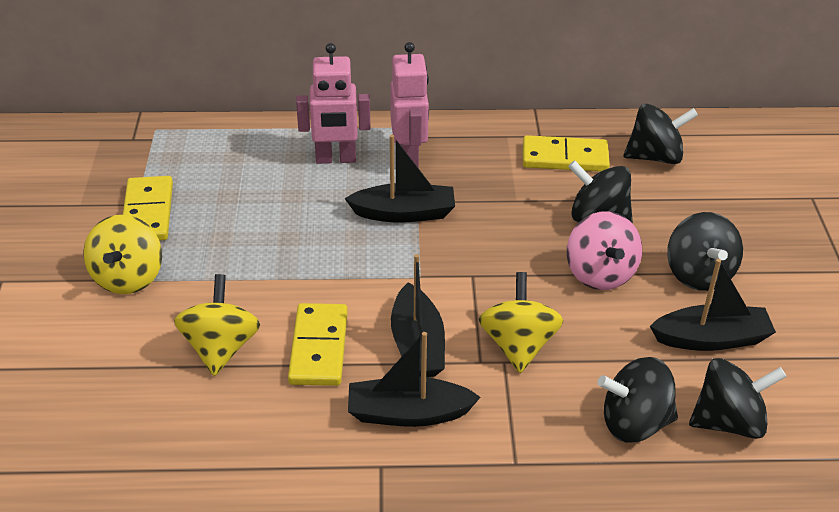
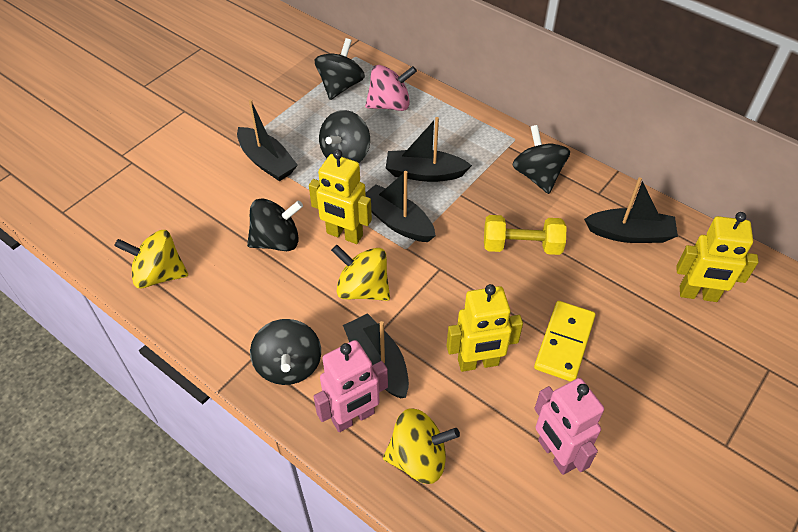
black boat: [344,135,455,223] [348,332,481,427] [391,254,445,377] [650,259,776,351] = 4 -> [237,100,298,181] [343,313,409,399] [366,171,436,242] [386,117,472,182] [584,177,678,243] = 5
yellow domino: [123,176,173,241] [288,303,348,386] [523,135,610,172] = 3 -> [534,301,596,382] = 1
yellow dumbbell: none = 0 -> [484,215,567,255] = 1
yellow robot: none = 0 -> [309,149,372,244] [447,284,523,372] [676,212,759,302] = 3

